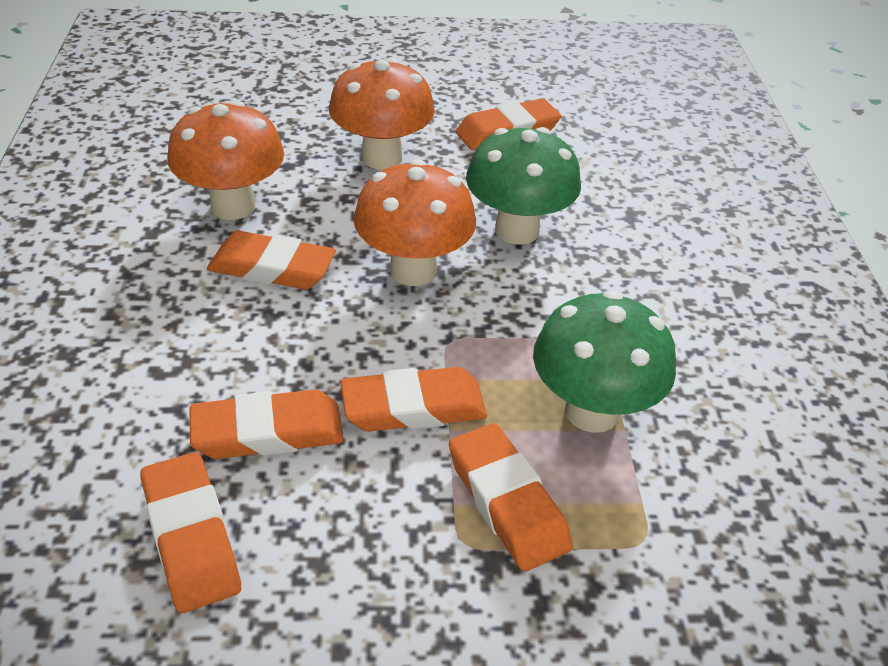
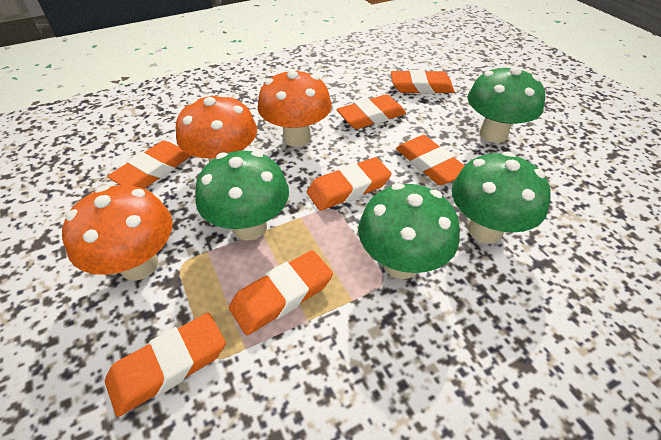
green mushroom: [466,127,581,245] [533,291,676,433] = 2 -> [195,151,289,241] [358,183,460,279] [452,152,551,243] [468,65,545,143] = 4
orange eraser: [140,452,241,613] [190,389,344,459] [207,231,336,289] [340,367,487,432] [449,423,572,572] [456,98,561,150] = 6 -> [105,313,226,417] [107,141,192,189] [229,250,333,335] [307,157,392,211] [336,94,406,129] [391,70,455,94] [396,135,465,185] = 7

